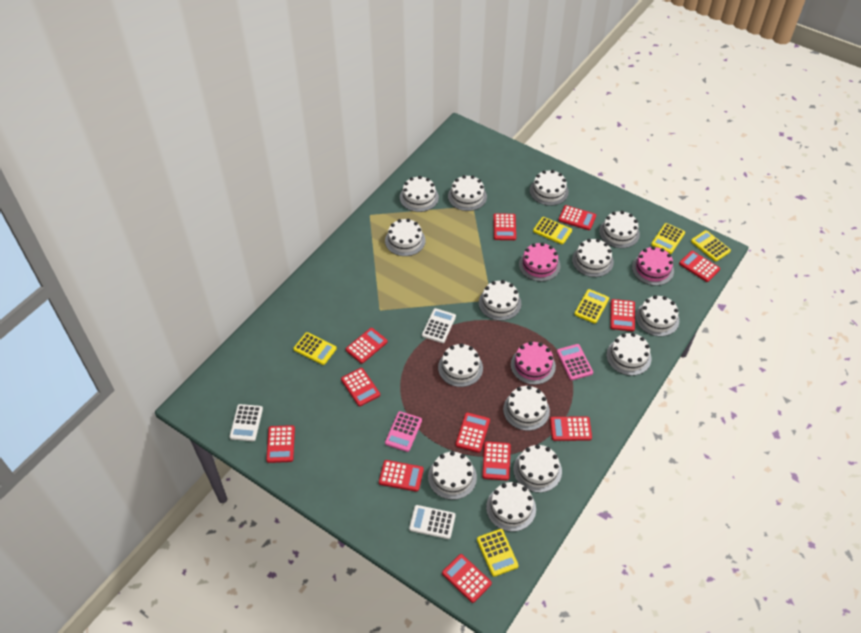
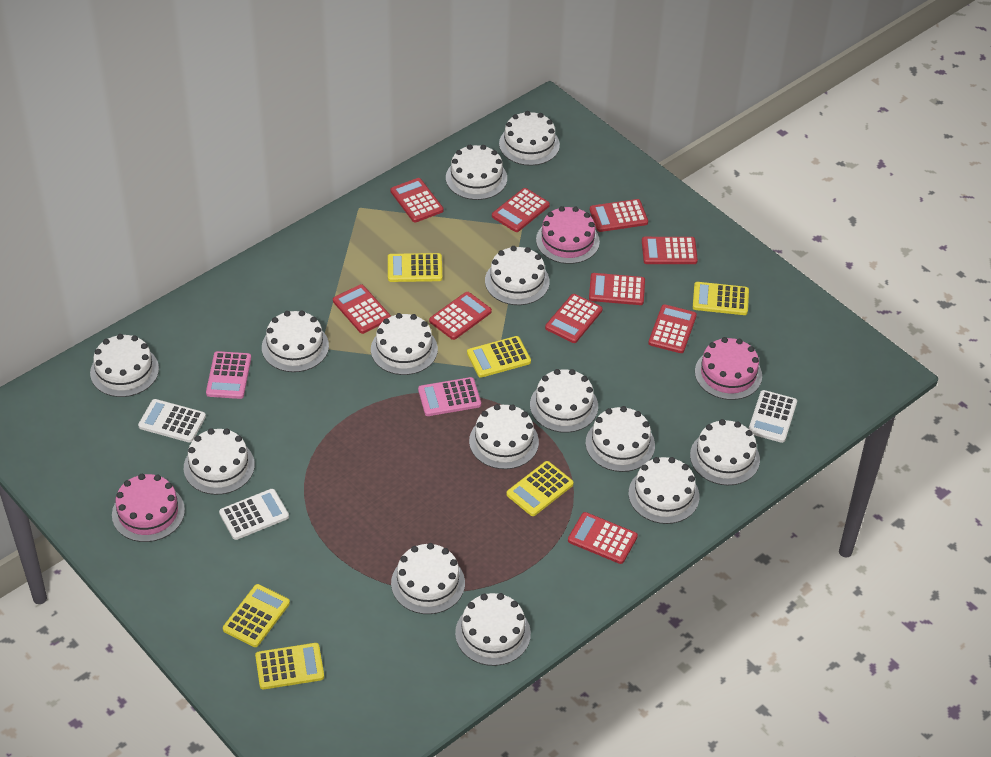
red calculator: [266,425,295,463] [341,368,380,406] [346,328,388,364] [379,460,424,492] [442,554,492,603] [456,412,490,453] [482,441,511,481] [493,213,516,240] [550,416,592,441] [558,205,596,230] [610,299,635,331] [679,251,720,282] = 12 -> [333,284,391,334] [390,178,443,223] [429,292,492,340] [492,188,550,232] [545,294,603,343] [568,512,638,564] [589,273,645,305] [590,199,648,232] [642,237,698,264] [648,304,697,353] = 10

